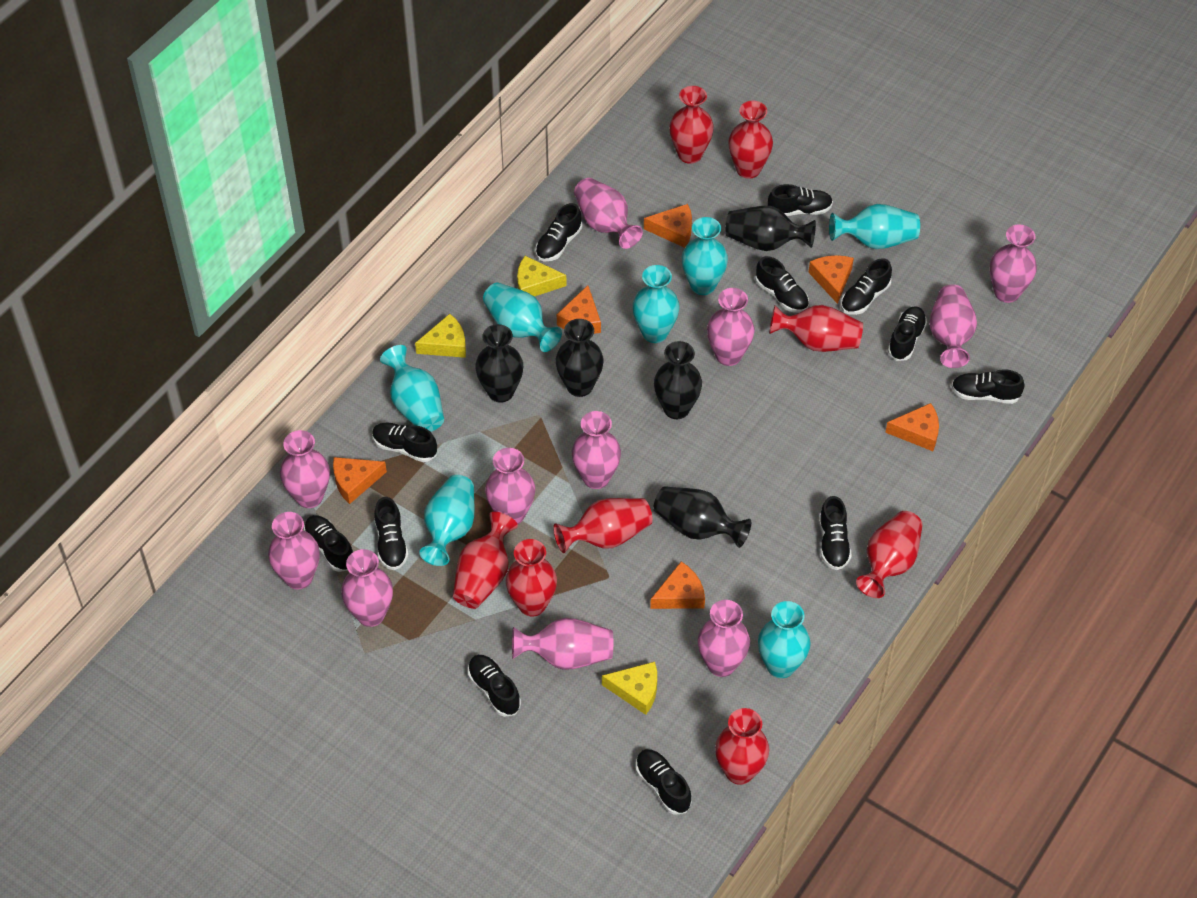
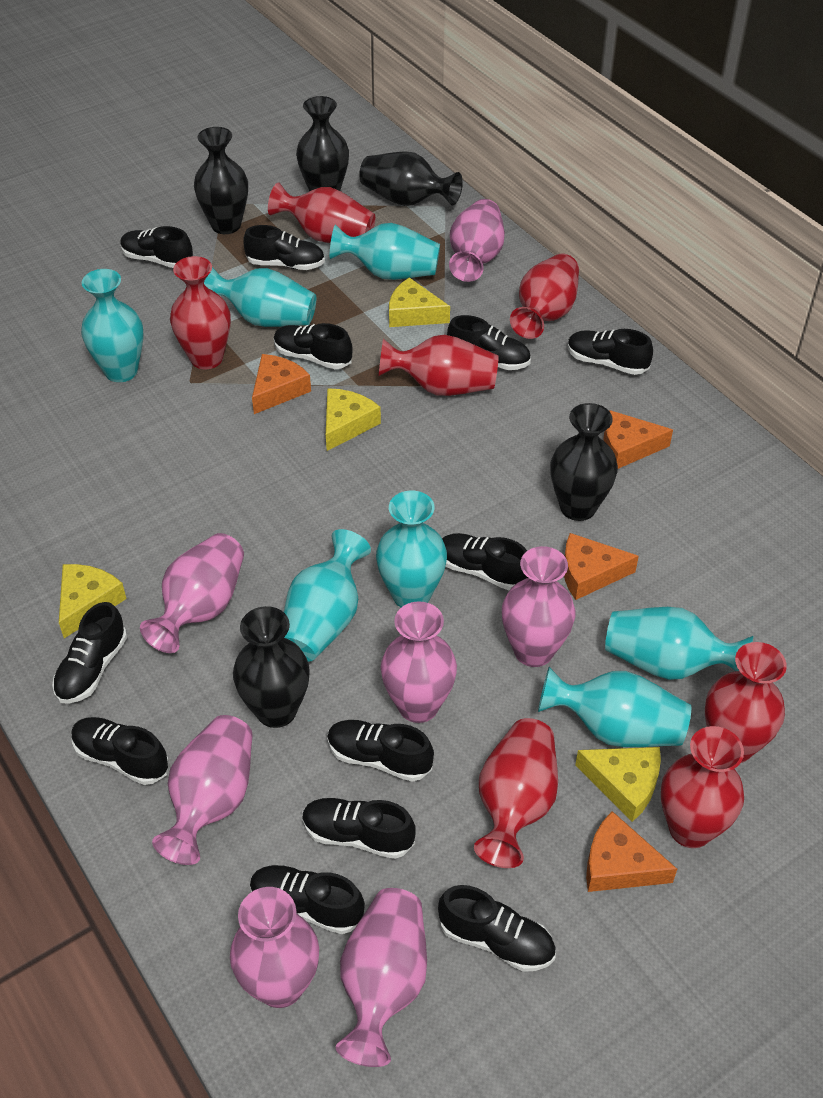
orange cheese: [333,457,387,504] [557,285,601,334] [644,204,692,248] [650,561,705,609] [808,255,854,304] [885,403,939,451] = 6 -> [252,354,311,414] [564,533,639,600] [586,811,677,892] [603,410,673,469] = 4
pink vase: [268,512,320,589] [280,430,330,508] [341,549,393,627] [485,448,535,524] [512,618,613,670] [572,411,621,489] [574,178,643,249] [698,600,750,677] [707,288,755,366] [930,284,977,368] [990,224,1037,303] = 11 -> [140,533,244,653] [152,715,253,865] [230,887,319,1008] [336,888,427,1067] [381,601,457,723] [449,199,505,282] [502,546,575,667] = 7
red vase: [453,512,518,609] [506,539,557,617] [553,498,653,553] [669,86,714,164] [715,708,769,785] [729,101,773,179] [769,305,863,352] [856,511,923,598] = 8 -> [170,256,231,369] [268,182,375,243] [379,335,499,396] [474,718,558,868] [510,253,579,339] [661,726,744,848] [705,642,787,763] = 7
yellow cheese: [415,314,466,358] [517,256,567,296] [602,662,657,715] = 3 -> [59,564,127,638] [326,388,381,451] [389,278,450,327] [575,747,661,822] = 4

